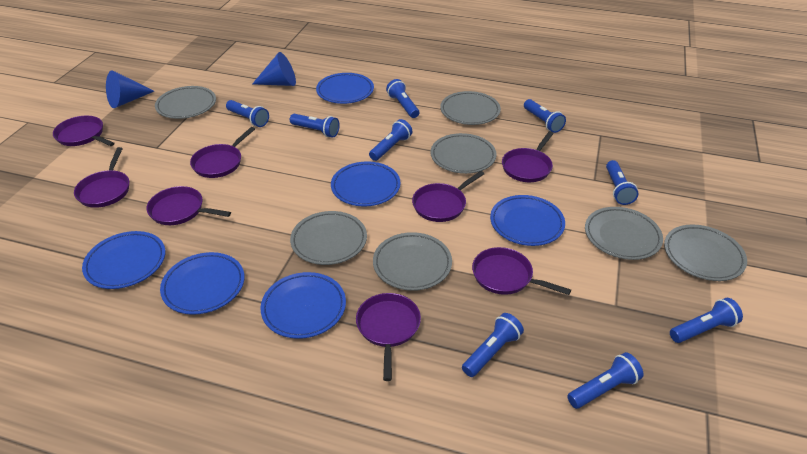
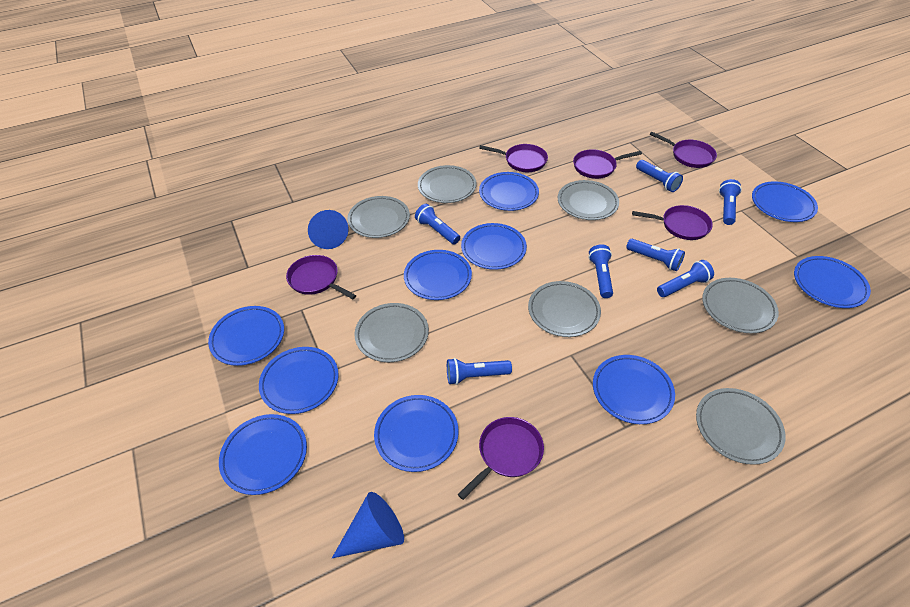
blue flashlight: [226,100,269,127] [290,114,340,138] [369,119,413,161] [386,79,419,118] [462,313,524,377] [524,99,566,133] [567,352,644,409] [606,160,639,205] [670,298,743,343] = 9 -> [415,204,460,244] [447,358,512,385] [589,244,613,298] [626,239,685,271] [636,160,683,192] [657,260,714,297] [719,179,742,225] = 7
blue plate: [82,231,166,289] [160,252,245,315] [260,272,346,339] [316,73,374,104] [331,161,401,207] [490,195,565,246] = 6 -> [208,306,284,366] [219,414,307,495] [259,347,339,414] [374,395,459,472] [404,250,472,300] [461,223,527,270] [479,172,539,211] [593,355,675,424] [752,181,818,222] [794,256,871,308] = 10
purple pan: [53,116,115,146] [74,147,129,208] [147,186,231,225] [190,127,255,178] [356,293,421,381] [412,171,484,222] [472,247,571,295] [502,131,554,182] = 8 -> [286,255,356,299] [458,417,544,500] [479,144,548,172] [573,149,642,179] [632,205,713,240] [650,132,717,168] = 6

